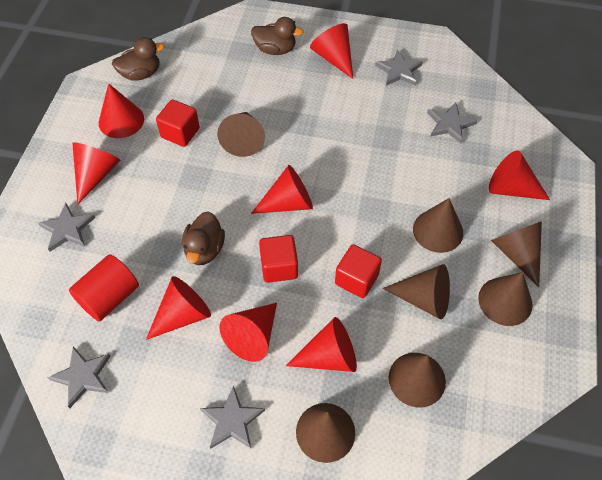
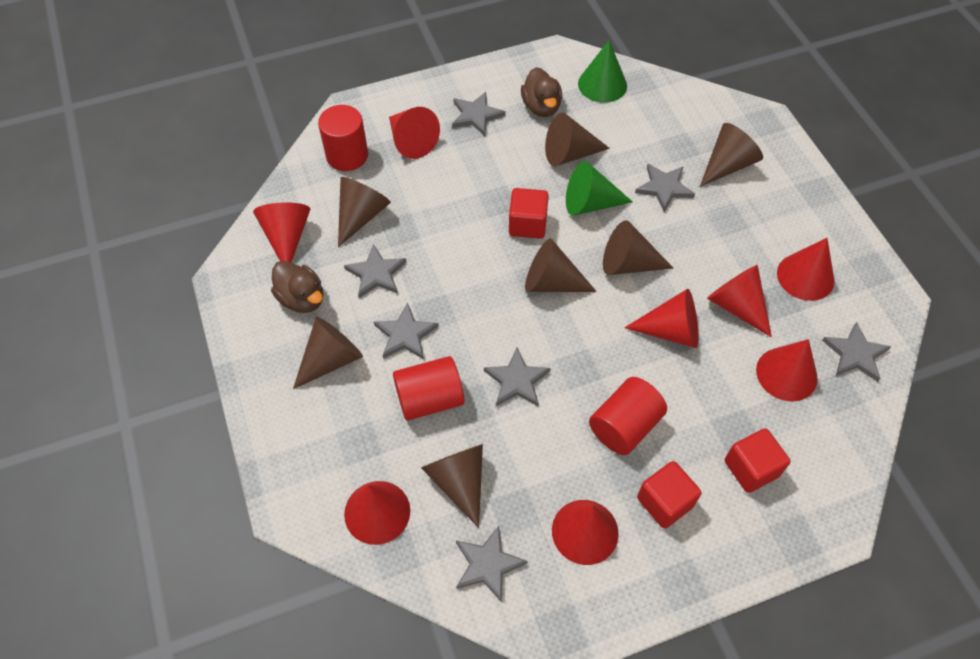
brown duck: [112,37,165,81] [182,212,225,265] [251,17,304,55] = 3 -> [271,261,323,313] [521,67,562,117] = 2
green cone: none = 0 -> [566,161,633,216] [578,40,627,103] = 2
grey star: [38,203,95,252] [48,347,111,408] [200,386,265,449] [375,50,423,86] [427,102,477,144] = 5 -> [344,244,407,298] [374,303,439,359] [452,92,506,136] [456,526,528,602] [484,348,551,406] [635,164,695,212] [822,322,891,382] = 7
red cylinder: [69,254,139,322] = 1 -> [318,105,368,171] [393,356,464,420] [589,377,667,455] = 3

